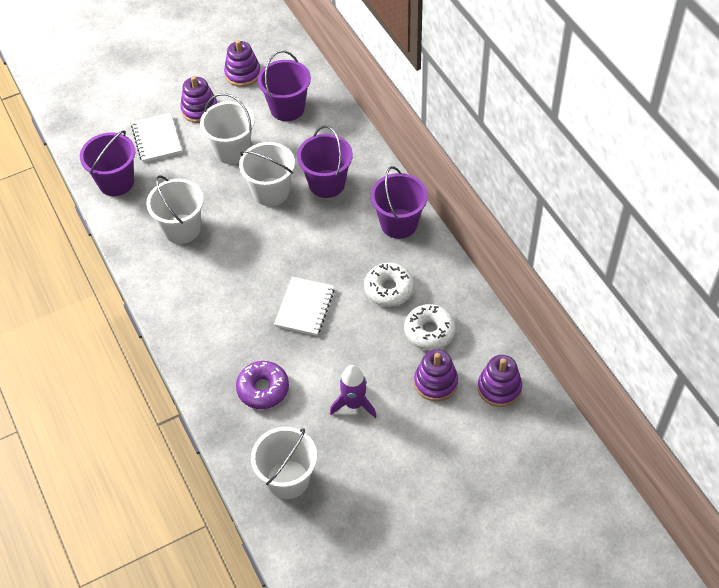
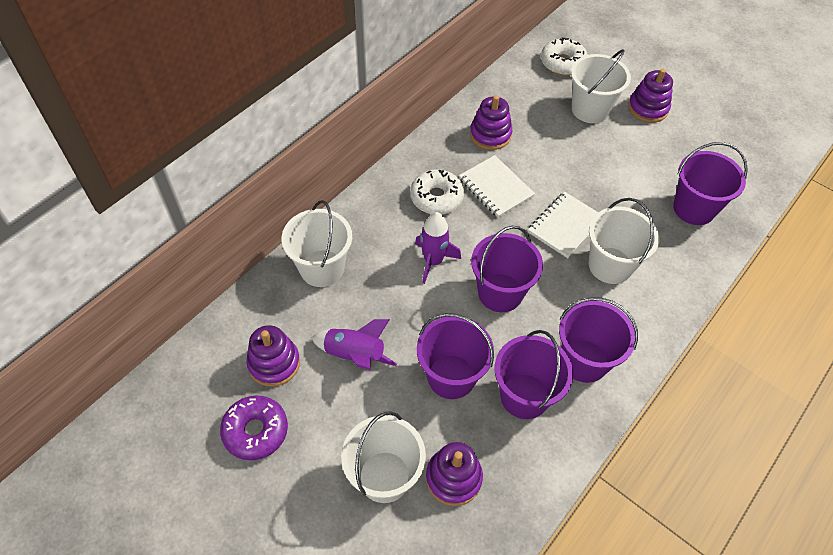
purple bucket: [80,130,135,196] [258,50,311,121] [297,126,353,198] [371,166,428,239] = 4 -> [417,313,494,399] [471,226,543,312] [494,330,573,419] [559,297,638,383] [673,142,748,225] = 5
purple rocket: [330,365,377,418] = 1 -> [311,319,397,370] [415,212,461,284] = 2

